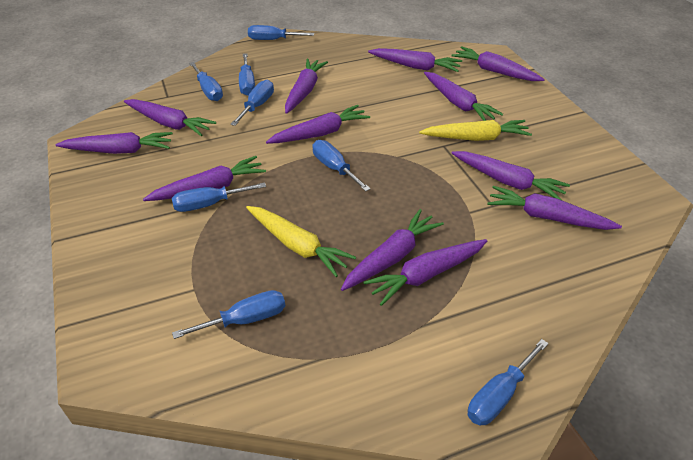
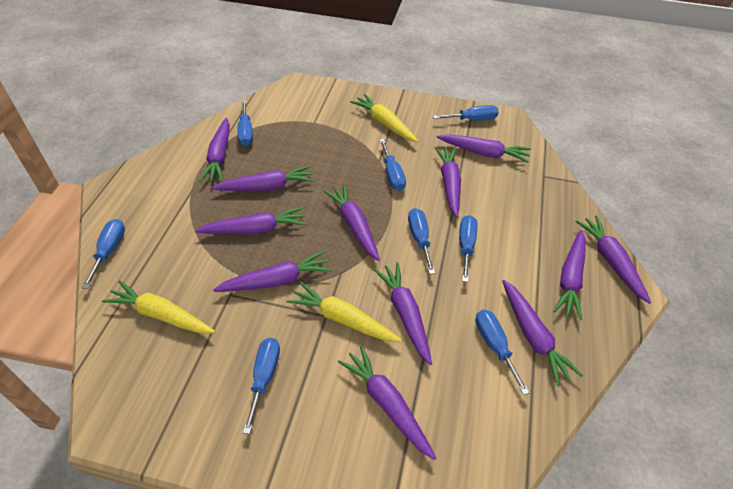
yellow carrot: [246,206,356,277] [419,120,532,141] = 2 -> [102,280,215,334] [286,282,402,342] [350,94,418,142] = 3

